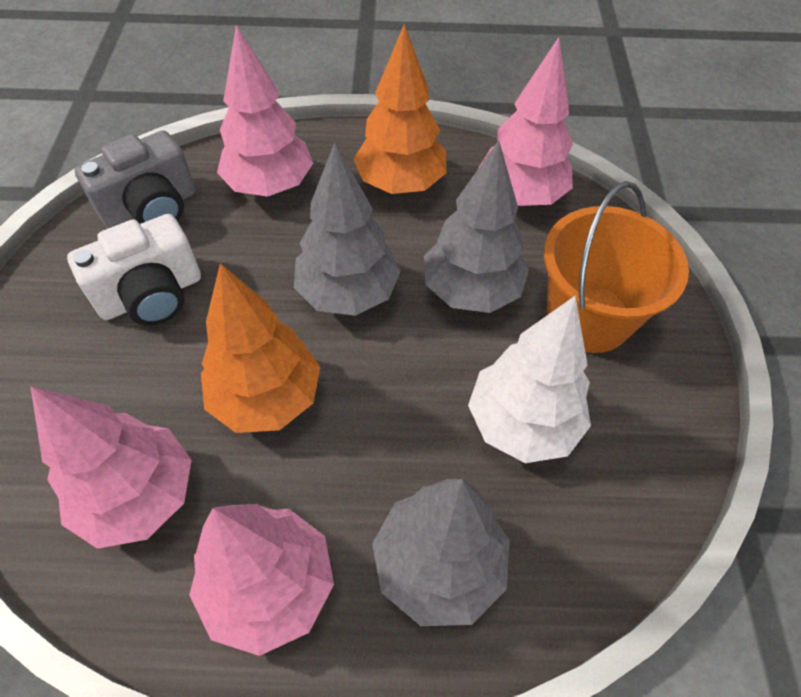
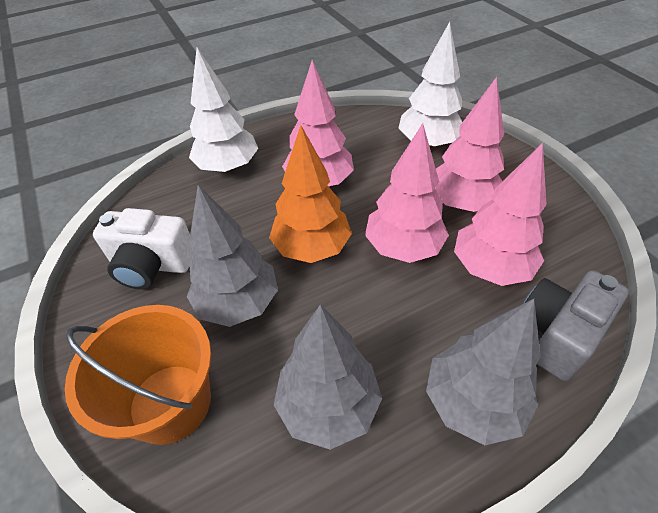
orange tree: [201,263,320,433] [354,24,447,194] = 2 -> [269,125,352,263] = 1
white tree: [468,296,591,463] = 1 -> [189,48,258,173] [398,22,462,149] = 2

